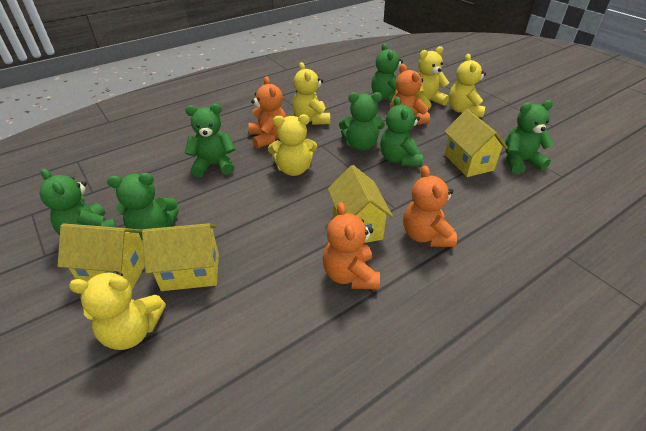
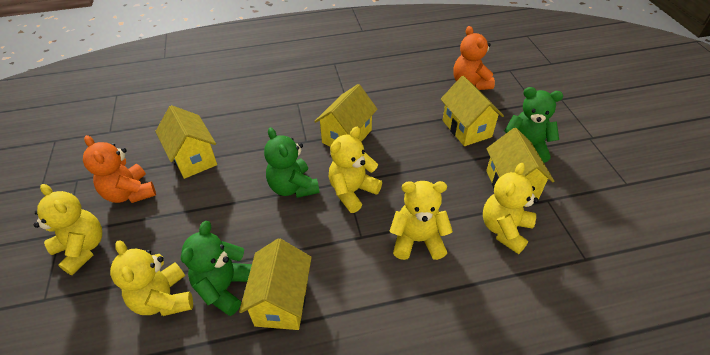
green teddy bear: [39,168,117,235] [107,173,179,240] [185,104,236,177] [339,92,385,151] [371,43,403,103] [380,96,423,167] [505,100,554,174] = 7 -> [181,221,252,316] [264,127,320,198] [504,87,563,163] = 3
orange teddy bear: [248,76,286,148] [323,202,380,290] [390,64,430,125] [403,166,457,247] = 4 -> [83,135,156,203] [453,26,495,90] = 2
yellow house: [58,223,145,290] [142,223,219,291] [328,165,393,243] [444,109,508,177] = 4 -> [155,105,217,179] [239,238,312,330] [314,84,378,147] [441,76,504,146] [486,128,554,200] = 5

